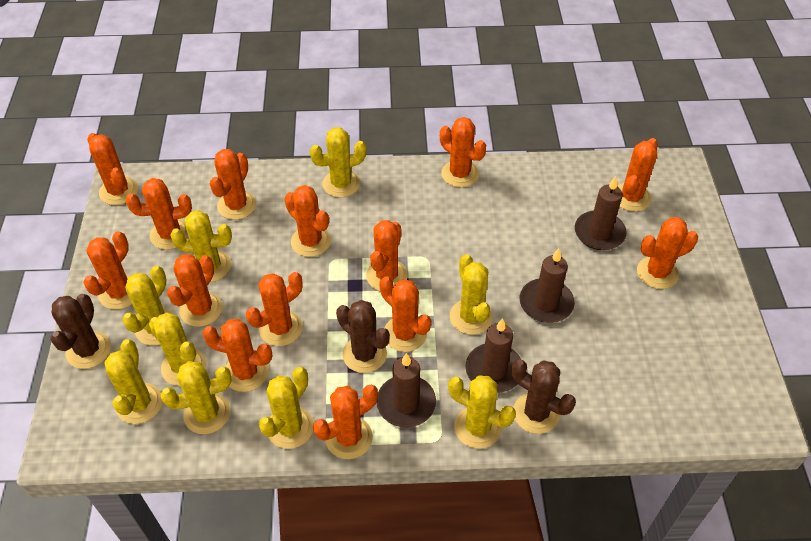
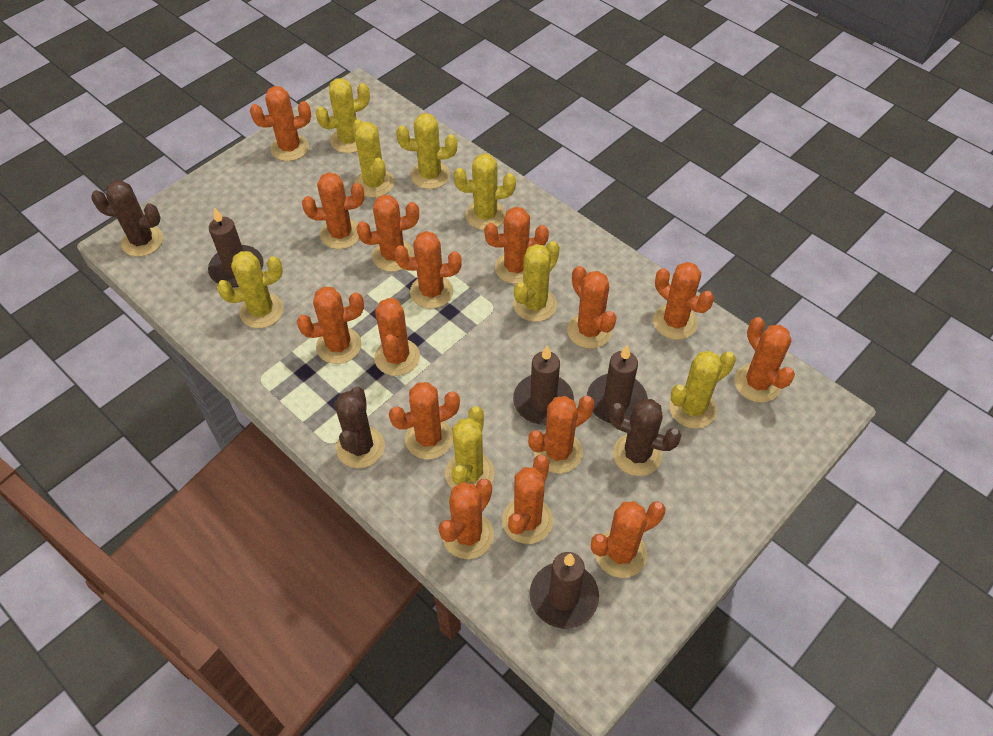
orange cactus: [83,231,132,310] [87,133,138,205] [126,178,192,250] [167,254,223,327] [202,319,272,392] [210,149,256,220] [246,272,303,346] [285,185,331,257] [313,385,378,459] [366,220,408,291] [379,276,431,352] [440,117,486,187] [617,138,658,212] [637,217,698,289] = 14 -> [250,86,311,161] [297,287,364,364] [302,172,364,249] [356,195,419,272] [374,297,420,376] [389,382,460,459] [394,231,462,309] [438,479,494,559] [484,207,549,284] [502,455,553,544] [528,396,594,473] [567,266,617,349] [591,501,666,578] [653,262,714,340] [734,317,795,403] = 15
yellow cactus: [104,339,163,424] [122,266,175,346] [149,313,206,386] [161,361,232,434] [170,210,232,282] [258,367,314,449] [310,127,367,198] [448,375,516,449] [450,254,493,335] = 9 -> [217,251,284,328] [315,78,370,153] [352,119,394,198] [396,113,457,189] [445,406,495,488] [454,153,516,230] [513,241,560,322] [669,351,736,429] = 8

